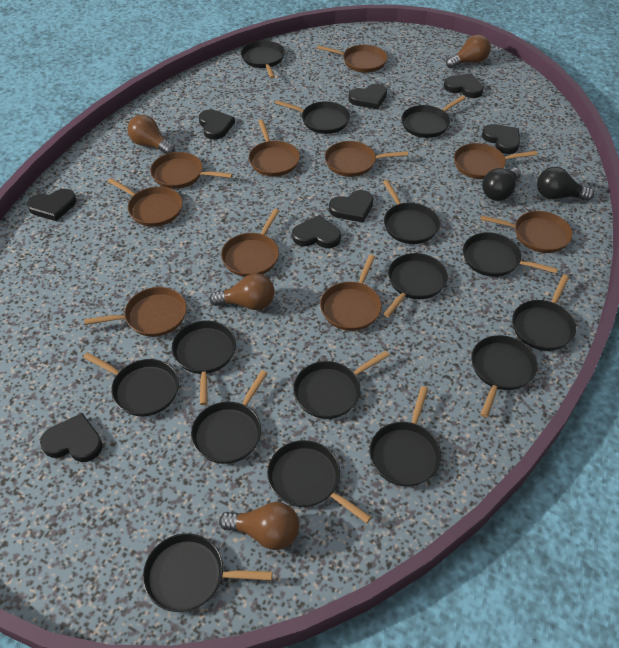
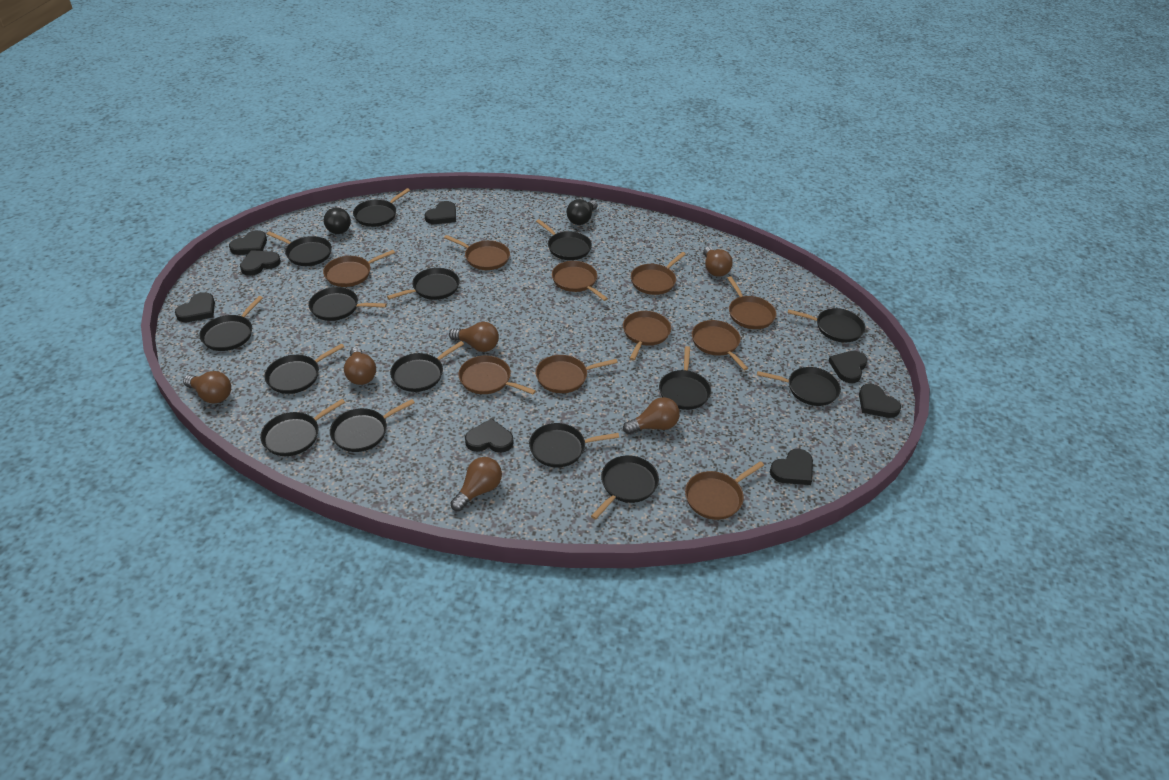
brown light bulb: [128,115,175,154] [210,273,275,310] [219,502,299,550] [446,34,491,68] = 4 -> [183,371,231,403] [344,347,376,385] [449,322,499,352] [450,457,502,511] [623,397,680,434] [703,247,733,277] = 6

